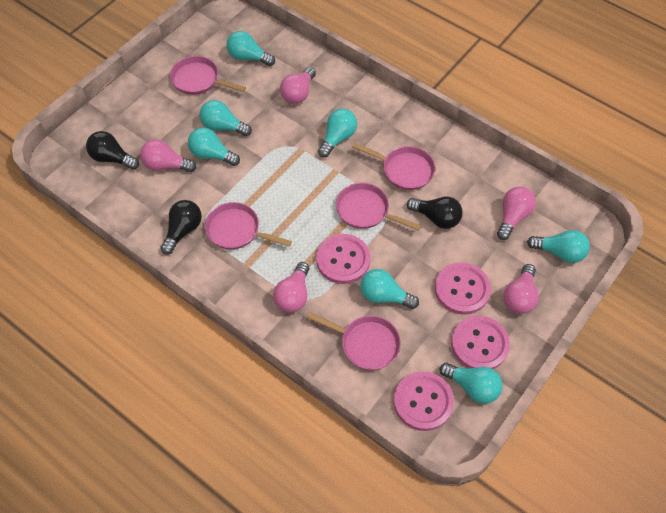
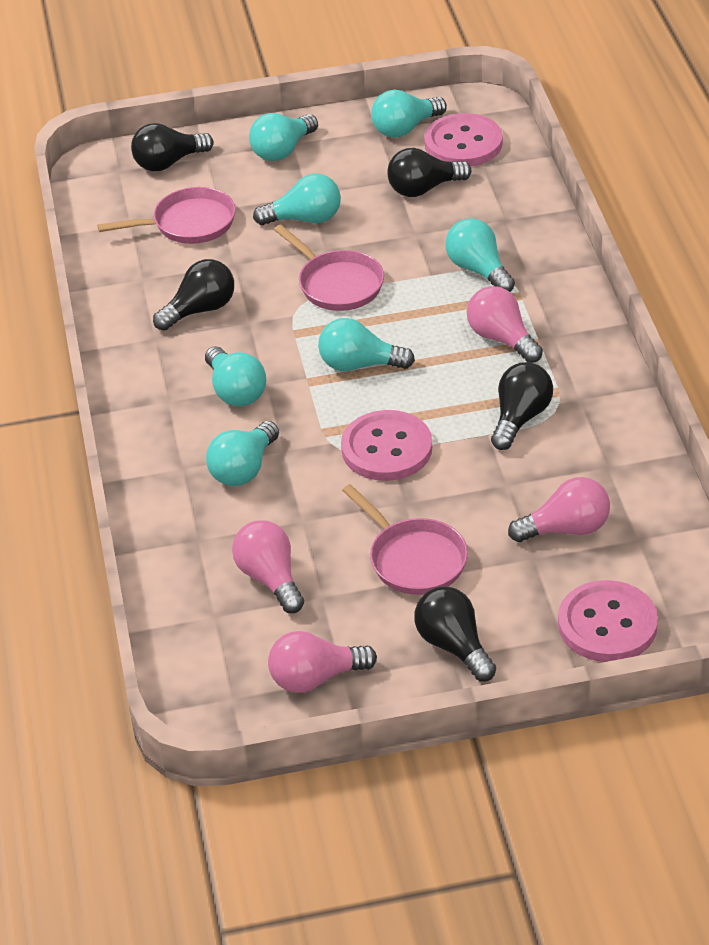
black light bulb: [86,131,139,170] [160,200,202,255] [407,197,463,229] = 3 -> [131,123,214,171] [153,259,234,331] [388,148,471,197] [414,587,496,681] [491,362,553,450] = 5
pink button: [316,234,370,284] [394,371,454,431] [435,262,491,315] [451,316,510,369] = 4 -> [341,410,432,481] [424,113,503,167] [558,580,658,662] = 3
pink light bulb: [140,139,196,172] [273,262,309,312] [280,67,316,104] [497,186,536,240] [503,264,539,314] = 5 -> [232,520,304,613] [268,631,377,693] [467,286,543,363] [508,477,610,542] = 4
pink pan: [170,56,246,95] [205,202,292,250] [307,312,401,370] [336,183,421,231] [352,143,435,190] = 5 -> [97,187,236,244] [274,225,384,311] [342,484,468,595] = 3

